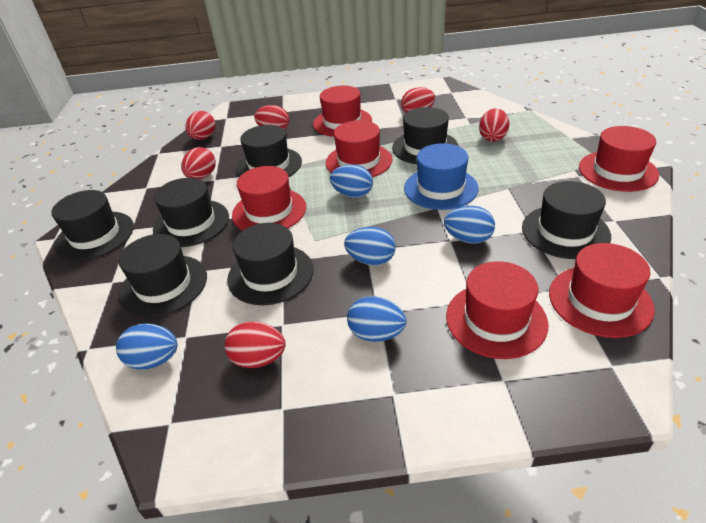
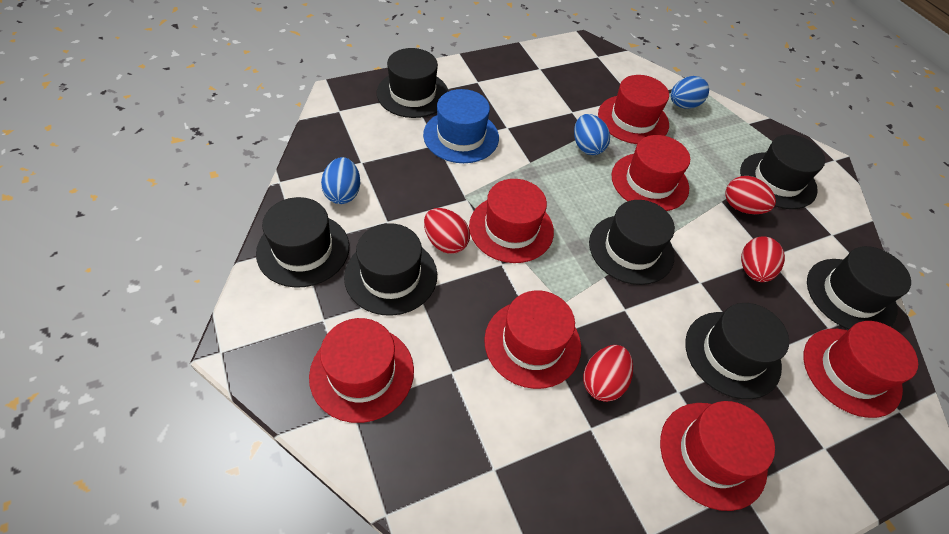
blue egg: [116,323,178,369] [330,164,373,198] [344,227,396,266] [347,296,406,342] [444,206,495,244] = 5 -> [321,157,360,204] [574,114,610,155] [671,76,709,109] = 3
red egg: [181,147,216,179] [185,111,215,140] [225,321,286,368] [254,105,289,130] [401,87,435,113] [479,108,510,142] = 6 -> [424,208,470,254] [583,345,633,402] [725,176,776,214] [741,237,785,282] = 4
red hat: [232,166,306,230] [313,86,372,137] [326,120,392,177] [446,261,548,359] [549,243,655,338] [579,126,659,192] = 6 -> [309,318,414,423] [469,179,554,263] [484,290,581,389] [598,75,669,144] [612,135,690,211] [660,401,775,511] [803,321,918,418] = 7

